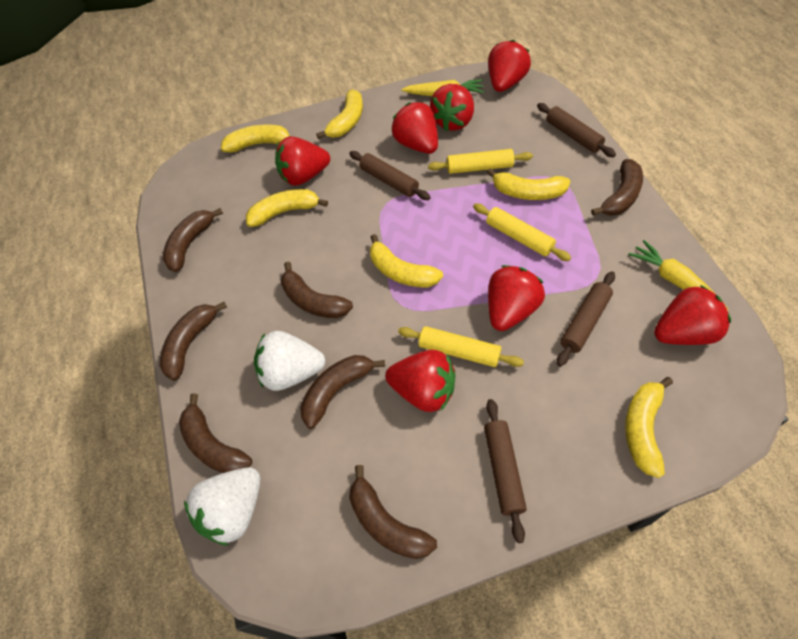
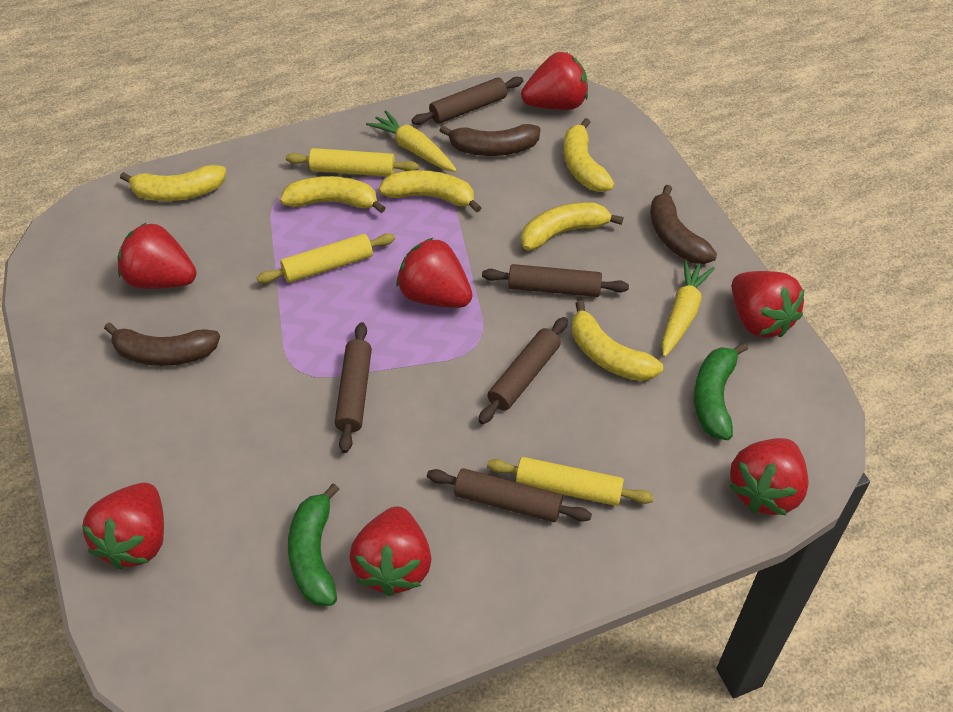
brown banana: [159,302,227,381] [163,208,223,272] [179,393,252,473] [281,262,353,318] [300,355,385,429] [349,465,437,559] [591,159,643,216] = 7 -> [104,323,220,366] [439,124,540,156] [650,185,717,264] = 3
brown rolling pin: [349,151,431,200] [484,399,527,543] [537,103,616,157] [557,271,615,366] = 4 -> [335,322,372,453] [411,77,523,125] [427,468,592,522] [478,317,568,424] [482,264,629,297] = 5
green banana: none = 0 -> [288,483,340,606] [694,343,748,440] = 2
white strawberry: [184,468,261,546] [254,331,326,391] = 2 -> none = 0

